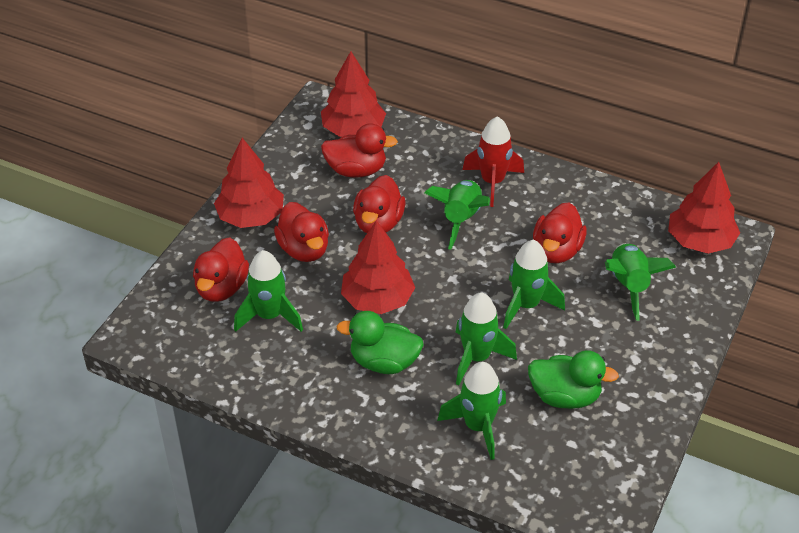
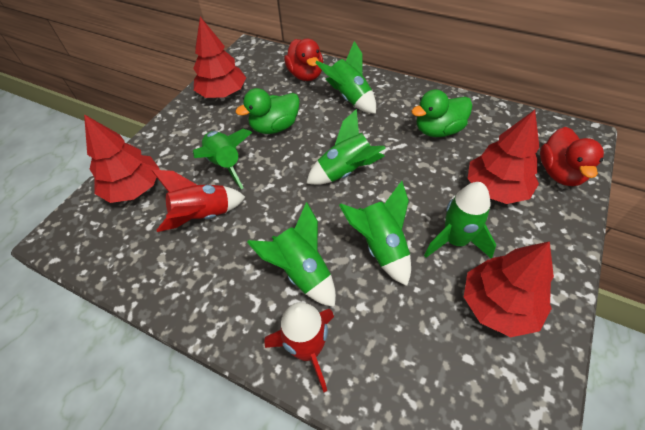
red duck: [193,237,249,302] [274,202,329,262] [321,123,398,178] [353,175,405,233] [533,202,587,264] = 5 -> [284,39,323,81] [540,127,604,186] = 2
red rocket: [462,116,524,207] = 1 -> [152,170,245,232] [264,302,334,392] = 2

